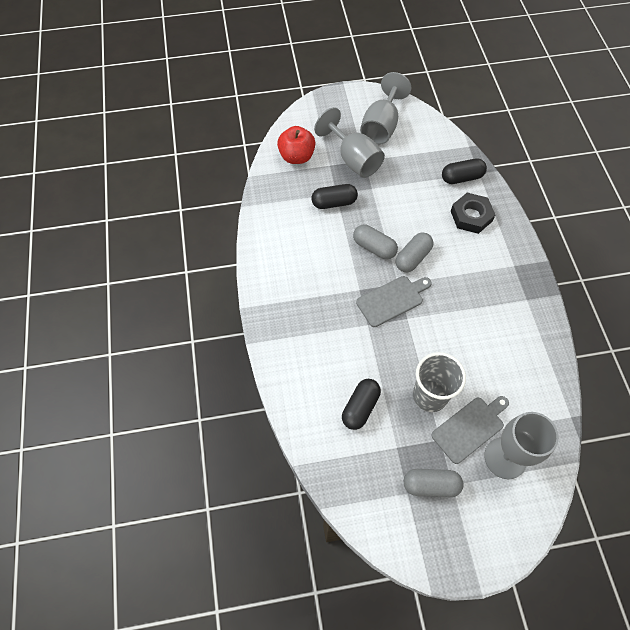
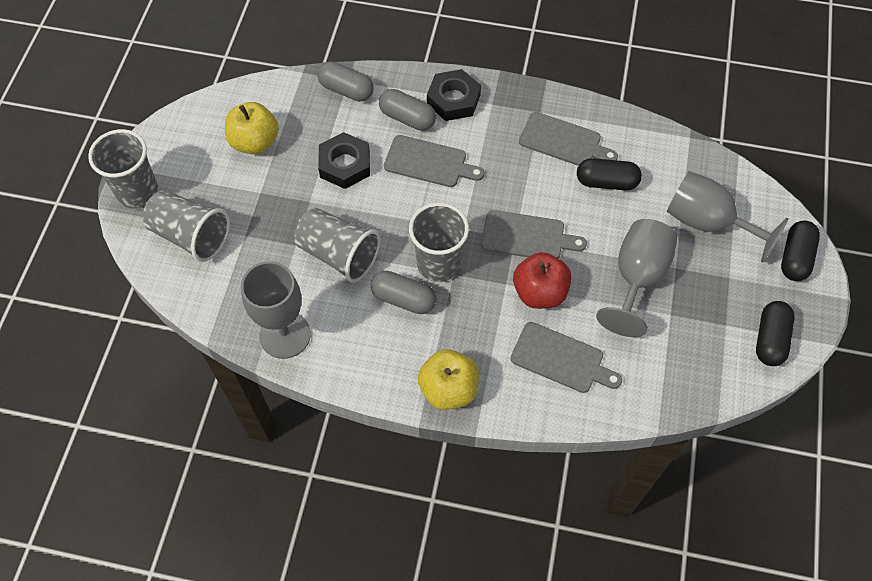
black nut: [451,193,495,234] = 1 -> [318,132,370,189] [427,69,481,121] = 2
grey cup: [413,352,466,412] = 1 -> [88,129,158,209] [143,190,230,262] [294,208,381,283] [409,202,469,282] = 4
grey cutting board: [356,276,432,327] [431,396,509,464] = 2 -> [384,135,484,187] [481,210,587,259] [511,322,622,393] [519,112,618,166] = 4
yellow apple: none = 0 -> [225,102,279,154] [418,349,479,410] = 2

